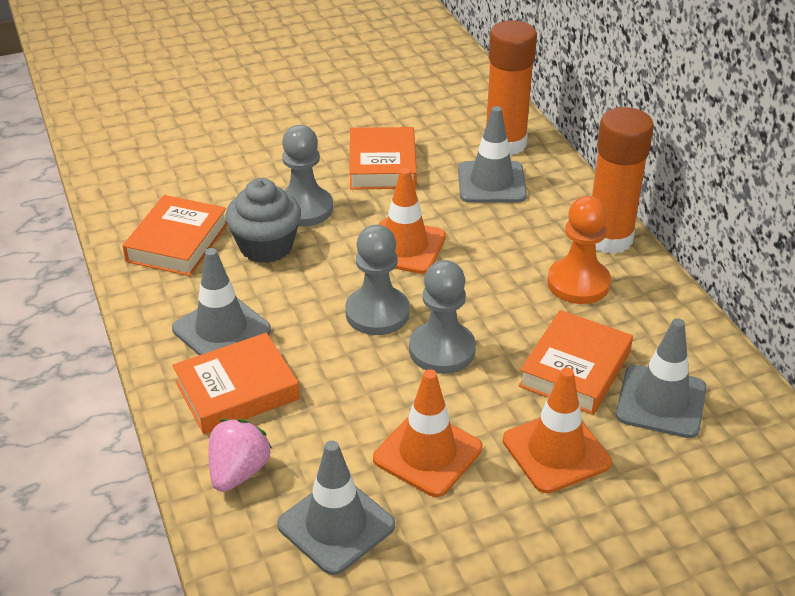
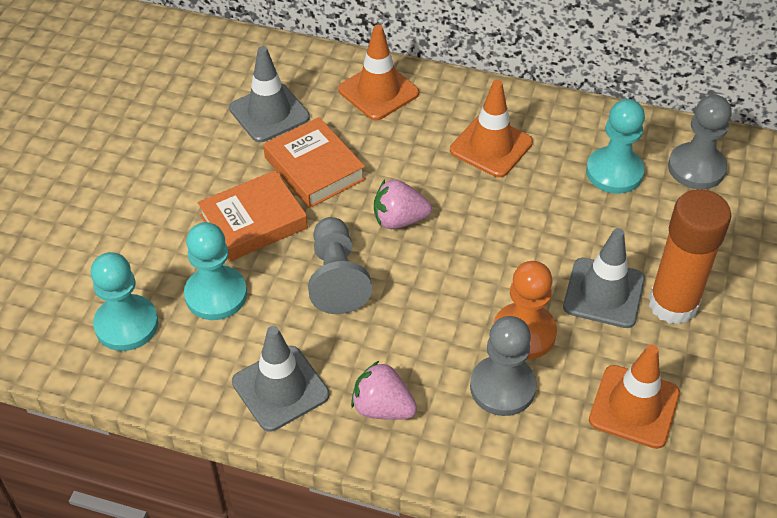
grey cupcake: [225,178,301,263] = 1 -> none = 0
grey traffic cone: [172,248,271,355] [277,441,395,575] [458,106,527,203] [616,318,707,438] = 4 -> [229,46,310,142] [232,326,329,432] [563,228,645,328] = 3
orange book: [123,195,227,276] [172,333,300,434] [349,127,417,190] [518,310,633,415] = 4 -> [198,170,308,262] [263,117,365,208] = 2
orange glue stick: [486,20,537,156] [592,107,654,254] = 2 -> [649,189,732,324] = 1
pink strawberry: [208,419,272,492] = 1 -> [351,361,417,420] [374,179,432,229] = 2
turquoise pawn: none = 0 -> [91,252,158,351] [184,222,247,320] [586,99,645,194] = 3

